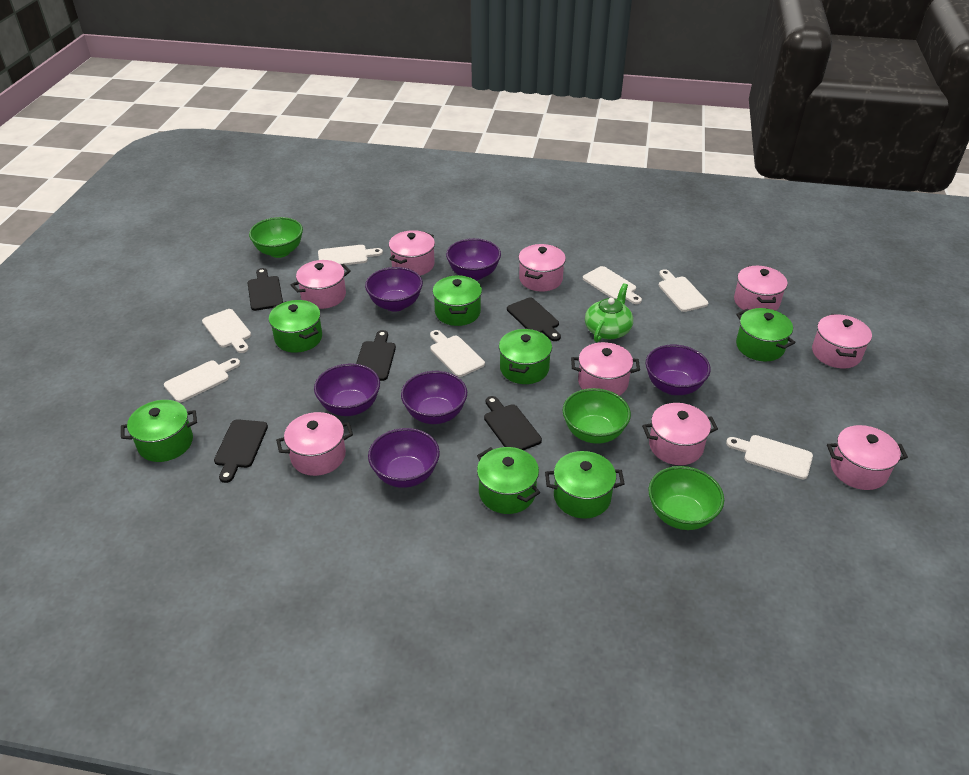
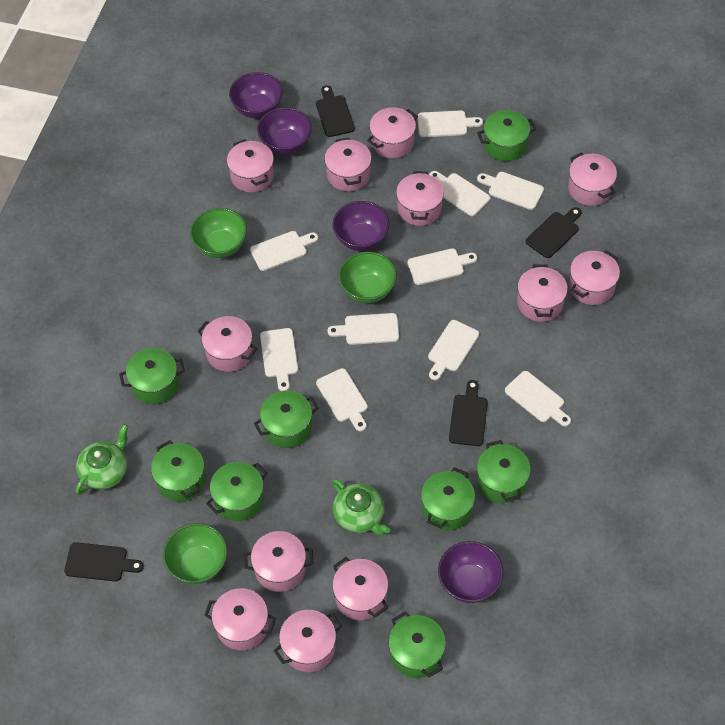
black cutting board: [214,419,268,483] [248,268,283,311] [356,330,396,381] [484,396,542,450] [507,298,561,341] = 5 -> [64,542,144,582] [316,85,355,137] [449,380,488,446] [526,207,581,258] = 4
green pot: [121,400,197,462] [269,300,322,353] [433,275,482,326] [477,447,540,514] [499,328,552,384] [545,451,625,519] [736,308,796,361] = 7 -> [119,348,185,404] [151,440,206,502] [206,462,267,521] [254,391,319,448] [388,611,446,678] [421,467,475,530] [477,110,536,161] [477,440,531,503] = 8
green teapot: [585,283,633,342] = 1 -> [76,424,129,495] [332,479,390,535] = 2
pink pot: [276,412,353,476] [291,260,351,309] [389,230,435,276] [518,244,566,292] [571,342,640,396] [642,403,718,465] [734,266,788,311] [812,314,872,369] [827,425,908,490] = 9 -> [197,316,257,372] [204,588,276,650] [227,139,274,192] [244,531,313,592] [274,610,342,672] [324,137,372,191] [332,557,388,620] [367,107,418,158] [396,171,444,226] [517,264,568,322] [568,152,617,206] [569,250,620,305] = 12
purple bowl: [314,363,380,416] [365,267,423,312] [368,428,440,488] [401,371,467,424] [446,238,501,281] [646,345,711,395] = 6 -> [229,72,283,118] [257,107,312,154] [333,201,389,251] [438,541,503,603] = 4
white cutting board: [164,358,240,403] [202,309,251,353] [318,245,383,265] [430,330,485,377] [583,266,642,304] [659,269,708,312] [726,435,813,479] = 7 -> [250,231,318,271] [260,328,298,391] [316,368,368,431] [327,313,399,345] [408,248,477,285] [417,110,483,137] [428,320,479,380] [429,171,490,216] [477,172,544,210] [505,371,571,427] = 10

